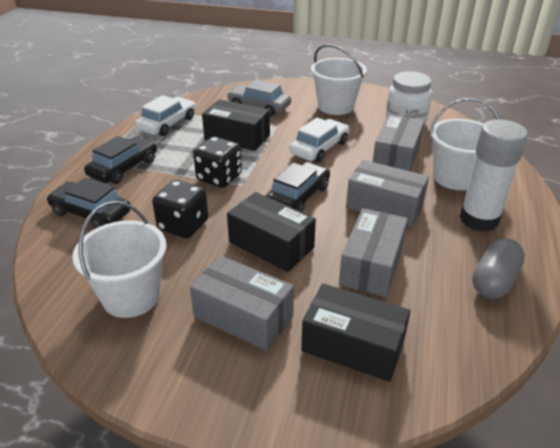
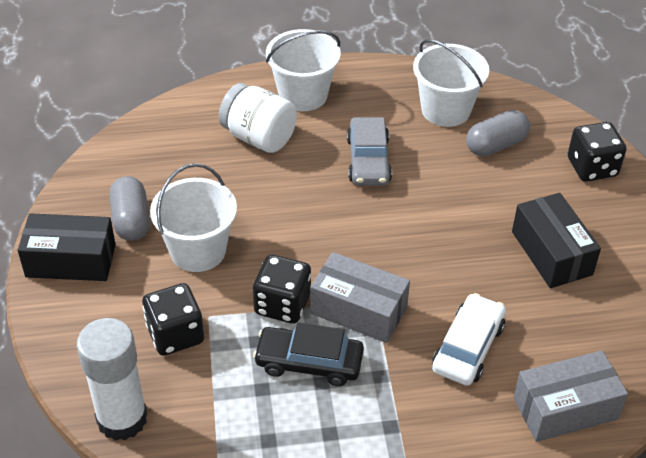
black box: [202,99,270,151] [227,192,316,272] [301,284,410,382] = 3 -> [18,213,116,281] [512,193,601,288] = 2
black car: [47,178,131,228] [84,136,157,184] [266,162,330,212] = 3 -> [253,323,364,386] = 1
black dice: [152,180,209,238] [193,136,242,188] = 2 -> [142,283,204,356] [253,254,311,324] [568,122,627,182] = 3
grey box: [190,256,294,351] [339,208,408,297] [346,160,429,227] [373,114,425,172] = 4 -> [310,252,410,343] [513,350,628,442] = 2
grey capsule: [472,238,525,299] = 1 -> [109,176,150,241] [466,110,530,156] = 2
white car: [135,95,196,136] [290,118,349,162] = 2 -> [432,293,506,386] = 1

